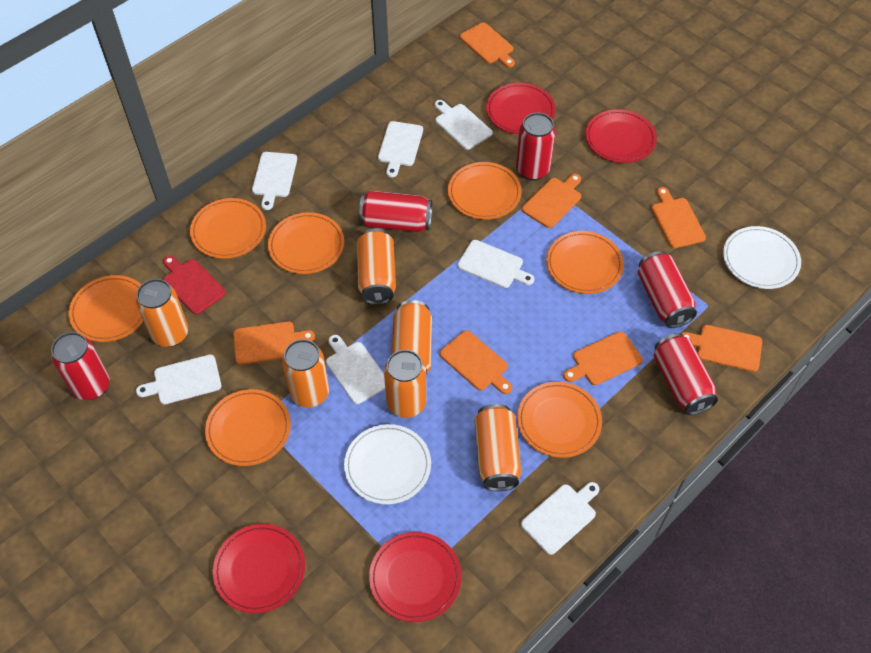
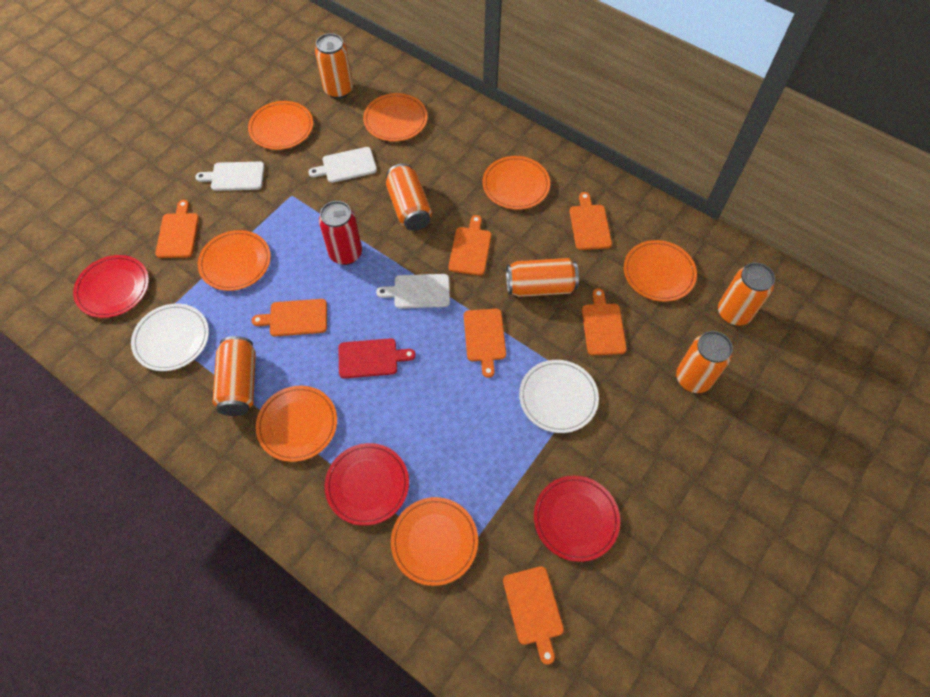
red can: [51,332,110,400] [359,191,432,232] [516,113,556,181] [638,251,697,328] [654,333,718,415] = 5 -> [319,201,362,265] = 1
red plate: [213,524,305,613] [369,532,462,622] [486,83,556,134] [585,109,657,163] = 4 -> [73,255,149,318] [325,443,409,526] [534,476,620,562] = 3
white cutting board: [136,354,221,404] [252,152,297,210] [326,335,385,404] [378,121,423,177] [434,100,493,150] [457,240,534,288] [521,482,599,555] = 7 -> [195,162,264,191] [308,147,377,183] [376,274,450,308] = 3

